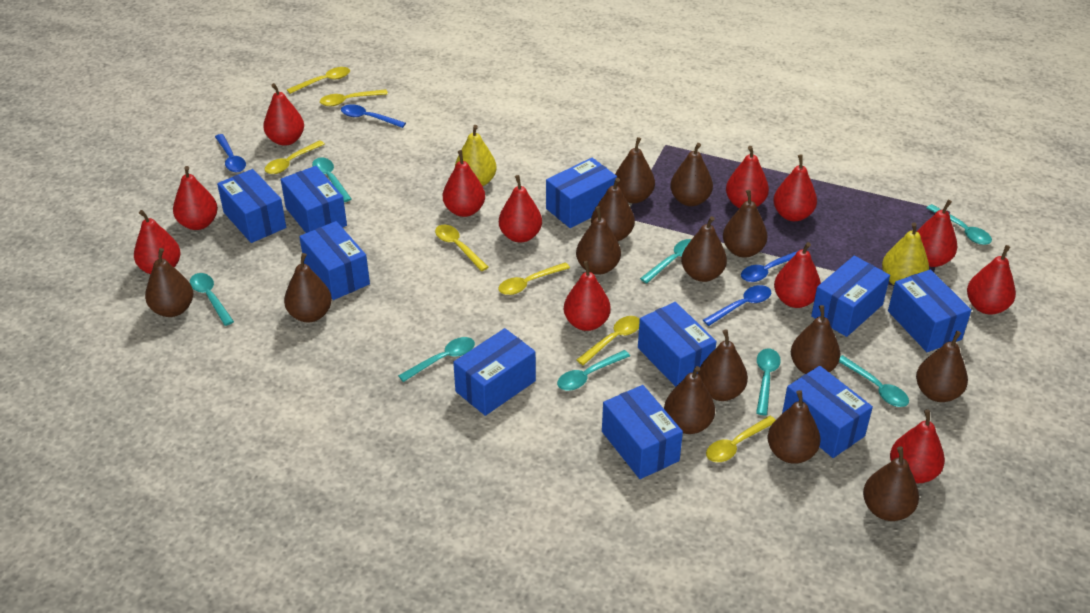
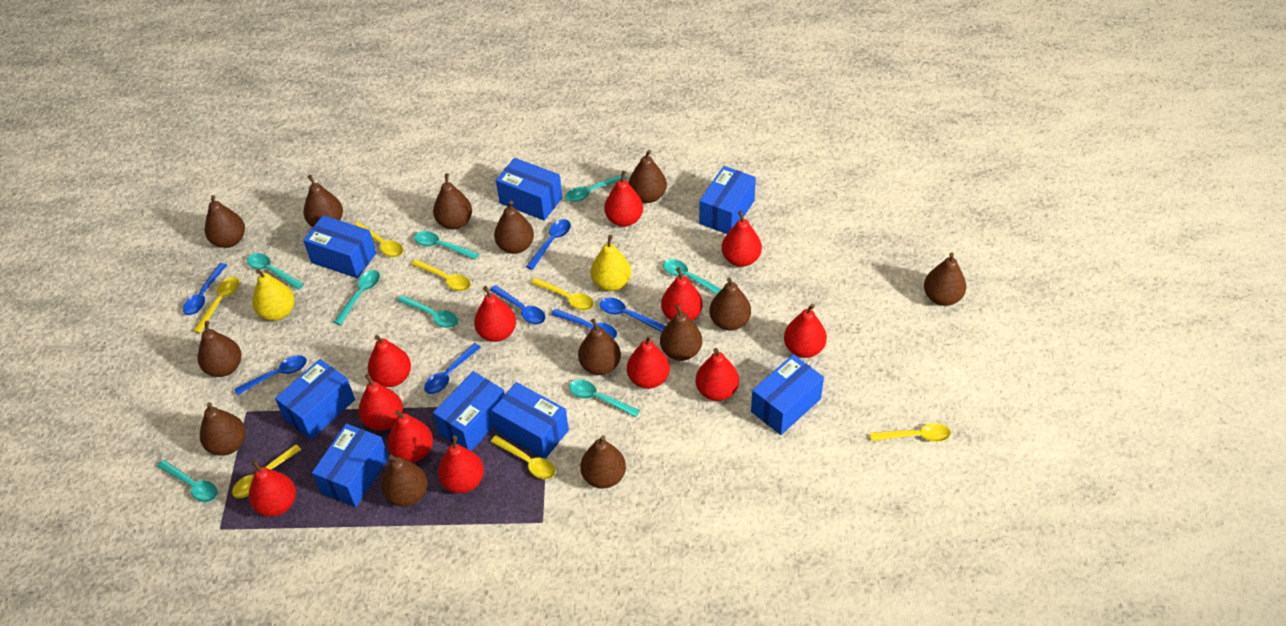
blue box: [217,169,286,243] [281,166,347,233] [299,221,370,300] [453,328,536,416] [546,158,617,228] [602,385,683,479] [638,302,717,387] [782,366,873,458] [811,256,890,337] [888,269,971,352] = 10 -> [275,359,355,440] [303,215,376,278] [312,423,389,507] [433,371,505,451] [492,382,569,459] [496,158,562,221] [699,166,756,234] [751,355,824,435] = 8
blue spoon: [215,134,246,173] [341,104,406,128] [703,285,771,326] [741,250,799,282] = 4 -> [183,263,227,315] [234,355,307,395] [424,343,481,394] [490,285,546,324] [526,219,571,270] [551,309,617,339] [600,297,665,332] = 7
brown pear: [145,248,193,317] [284,253,332,323] [576,206,621,275] [591,178,635,241] [615,137,655,203] [664,366,715,434] [670,143,713,206] [681,216,727,282] [698,329,748,401] [723,190,767,258] [768,390,821,464] [791,305,840,374] [863,446,919,521] [916,331,968,402] = 14 -> [198,321,242,377] [200,402,246,456] [205,195,245,248] [303,175,343,227] [381,455,428,507] [433,173,472,229] [494,201,534,254] [578,319,621,375] [580,435,626,488] [629,150,667,203] [660,304,702,361] [709,278,751,331] [924,253,966,306] = 13

